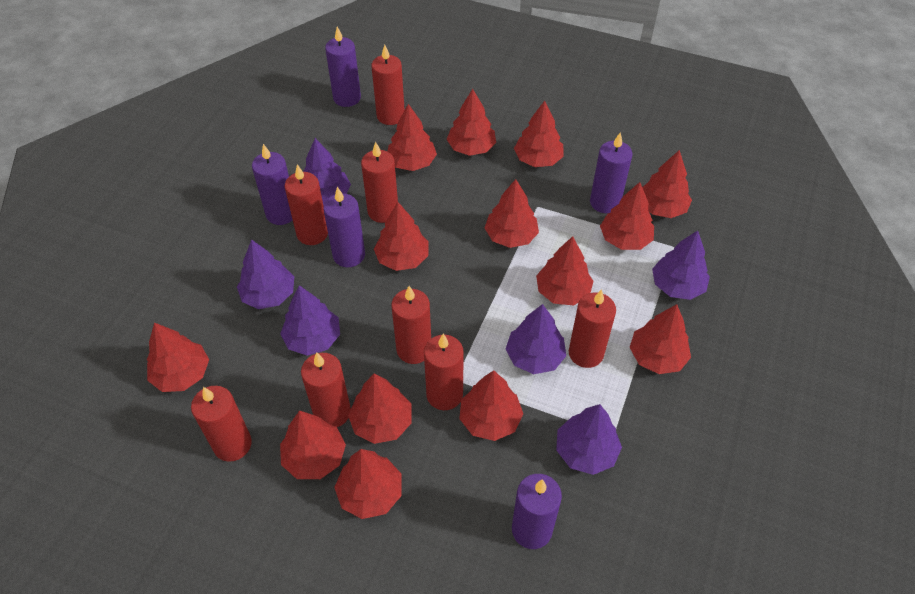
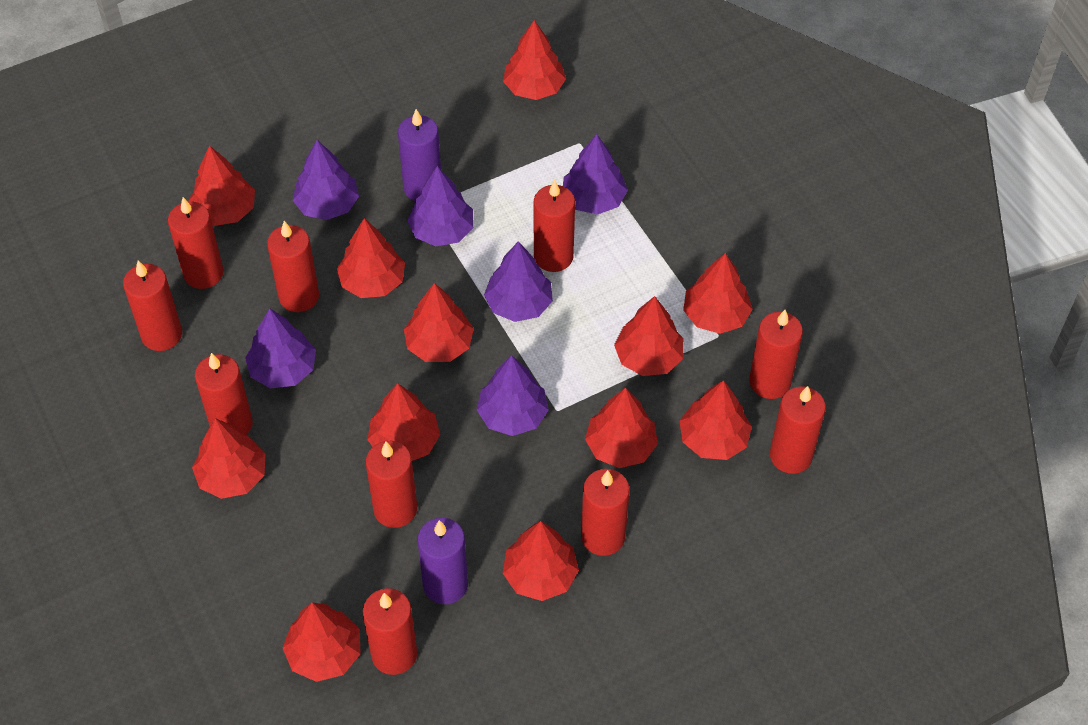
purple candle: [252,144,293,225] [323,187,365,267] [325,27,361,107] [512,474,562,549] [590,133,633,213] = 5 -> [398,109,441,201] [418,518,468,604] = 2
red candle: [191,386,252,462] [285,164,328,245] [301,352,351,427] [361,142,398,223] [371,44,405,125] [391,286,431,364] [424,334,464,410] [569,289,616,368] = 8 -> [123,261,182,351] [168,197,224,289] [195,353,253,435] [267,221,319,312] [363,588,417,675] [366,441,417,528] [534,180,575,272] [581,469,630,556] [749,310,803,399] [770,386,826,474] = 10
red tree: [147,323,209,392] [280,410,346,479] [334,449,402,519] [348,374,411,444] [374,202,429,271] [387,104,437,171] [447,89,496,156] [459,370,523,441] [485,179,539,248] [514,101,564,167] [536,236,594,306] [600,182,654,250] [629,304,691,374] [642,150,692,218] = 14 -> [189,145,255,226] [192,418,265,499] [283,602,361,682] [337,218,405,298] [367,383,440,461] [404,283,474,362] [503,20,566,100] [503,521,579,601] [585,388,658,468] [614,296,684,376] [679,380,752,460] [683,253,753,334] = 12

